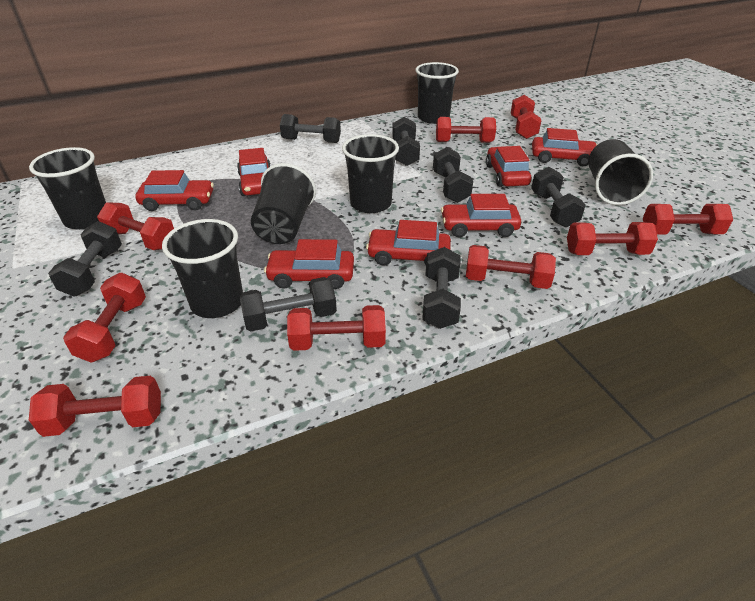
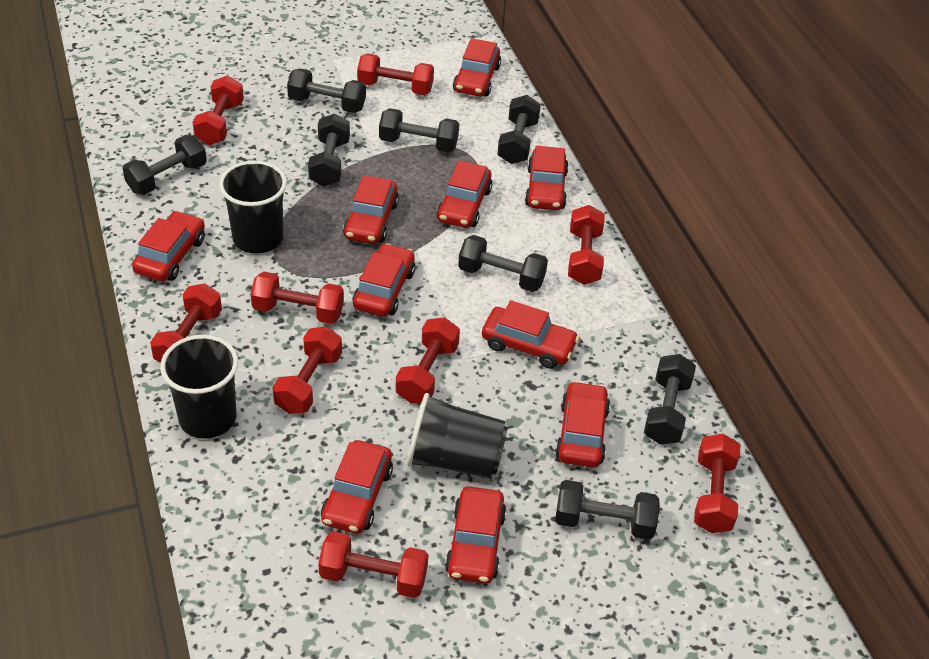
black cup: [29,147,106,230] [162,219,243,318] [251,163,316,244] [342,134,399,213] [415,62,459,124] [588,139,653,205] = 6 -> [160,335,238,439] [219,161,287,254] [407,393,508,479] = 3
black dumbbell: [48,221,122,296] [240,277,337,331] [280,114,341,143] [392,117,420,166] [422,247,461,329] [433,147,473,203] [531,167,586,227] = 7 -> [123,135,207,195] [287,68,366,113] [308,113,350,186] [379,108,459,153] [458,235,548,292] [497,95,541,164] [555,480,660,540] [644,354,696,444] = 8
red car: [135,170,214,211] [237,148,271,196] [264,239,354,289] [366,220,451,266] [441,194,521,237] [486,146,531,187] [532,128,598,166] = 7 -> [132,211,205,281] [321,440,393,534] [343,175,399,244] [353,243,415,317] [436,160,492,228] [445,486,507,584] [453,38,501,97] [482,300,579,369] [525,146,569,210] [555,381,610,467] = 10

